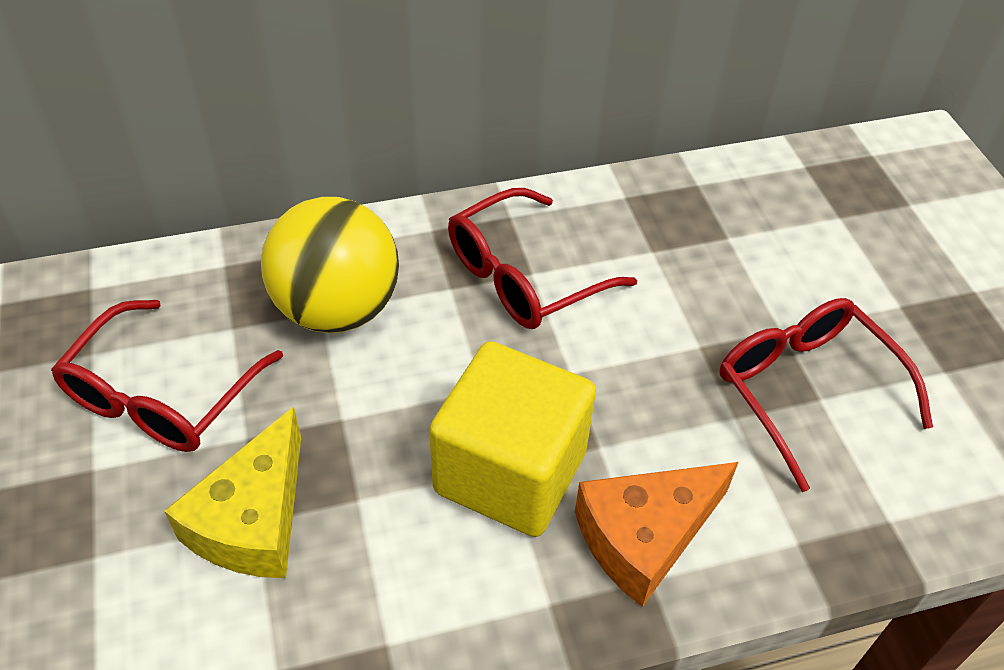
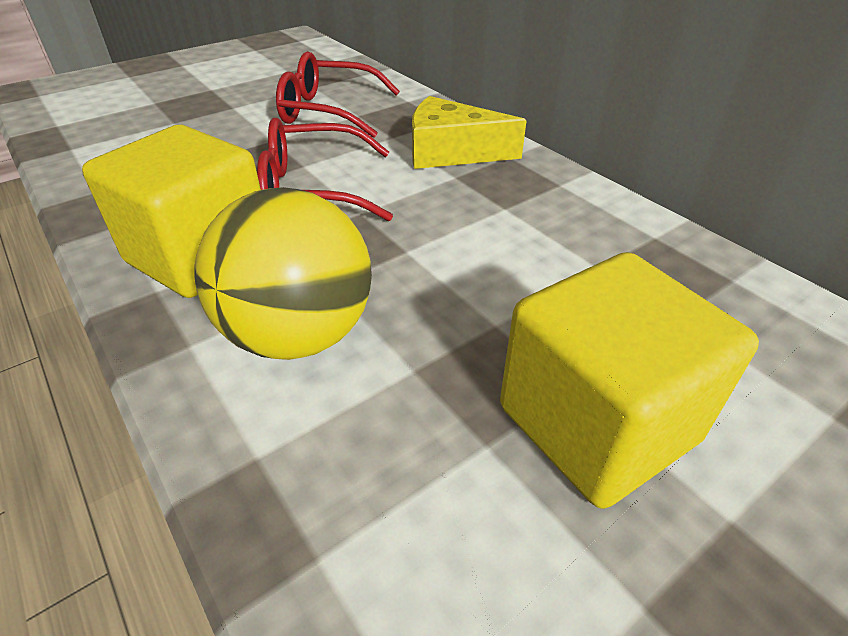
orange cheese: [575,462,739,607] = 1 -> none = 0
red glasses: [51,300,283,452] [448,188,637,329] [720,298,933,492] = 3 -> [257,118,393,221] [276,51,400,138] = 2
yellow cube: [429,341,596,537] = 1 -> [82,125,261,298] [500,252,759,509] = 2

